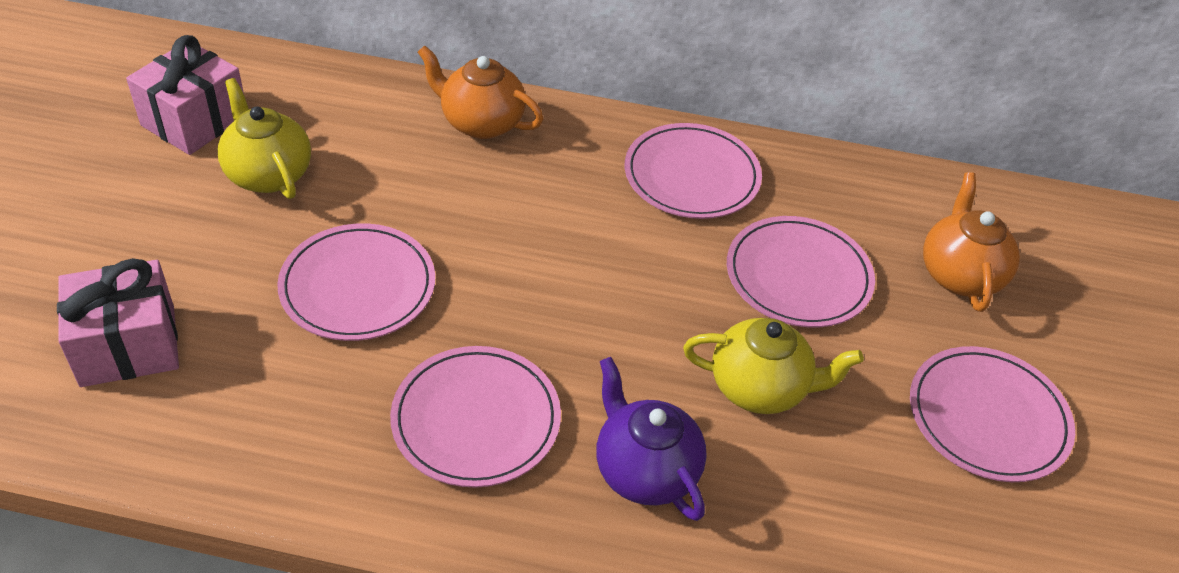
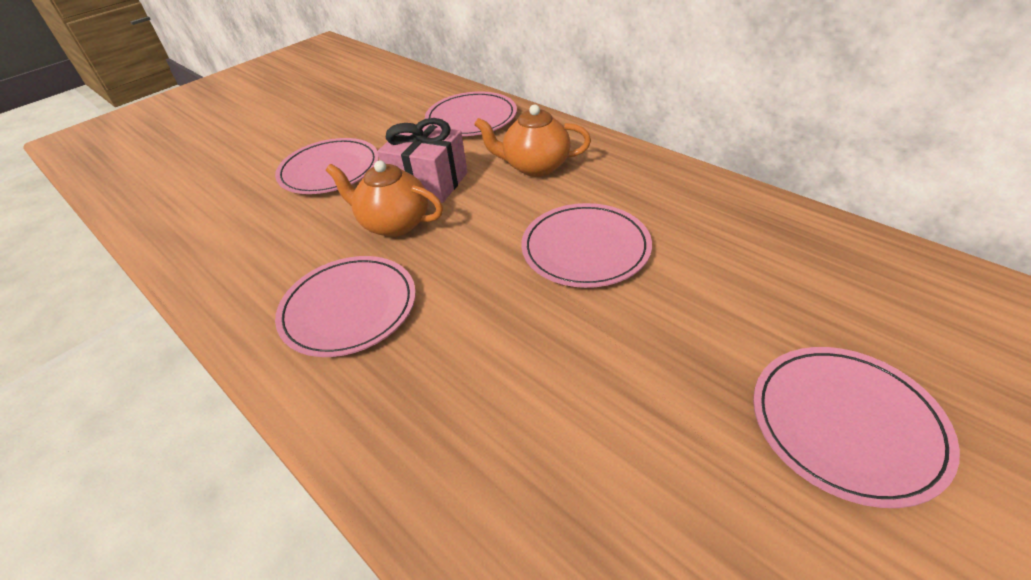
pink gift: [57,258,179,387] [126,35,244,155] = 2 -> [377,118,467,203] = 1
purple teapot: [596,357,707,521] = 1 -> none = 0
yellow teapot: [218,78,311,199] [683,318,864,414] = 2 -> none = 0

